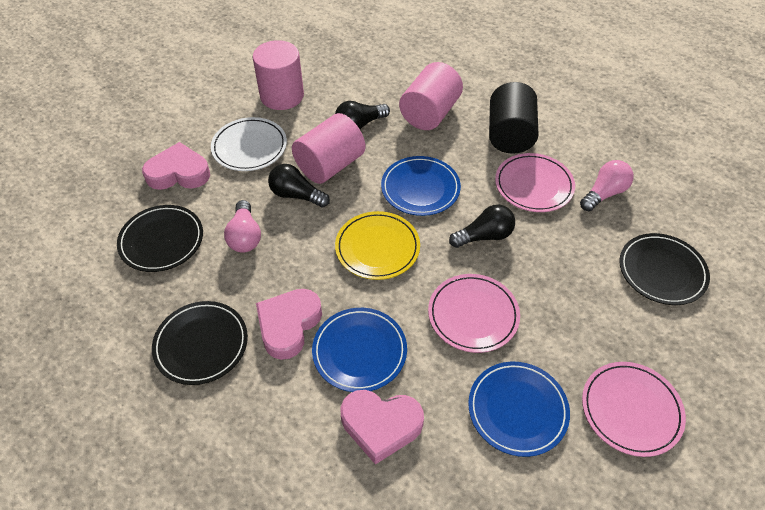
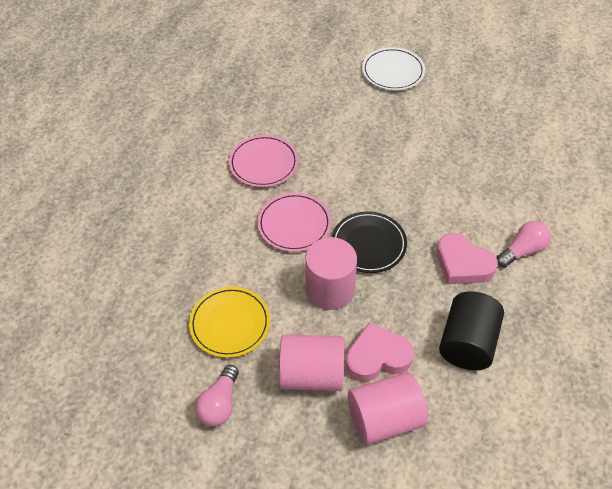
black light bulb: [268,164,330,208] [335,101,390,129] [449,204,515,248] = 3 -> none = 0
black plate: [117,205,203,272] [152,301,248,385] [619,233,710,305] = 3 -> [332,211,407,273] = 1
blue plate: [312,308,407,392] [381,156,461,216] [468,362,570,457] = 3 -> none = 0
pink heart: [142,142,210,190] [256,289,322,360] [341,390,424,465] = 3 -> [346,323,414,382] [437,233,498,284] = 2
pink plate: [428,274,520,353] [495,153,575,212] [582,362,686,457] = 3 -> [229,135,298,187] [257,193,331,252] = 2

